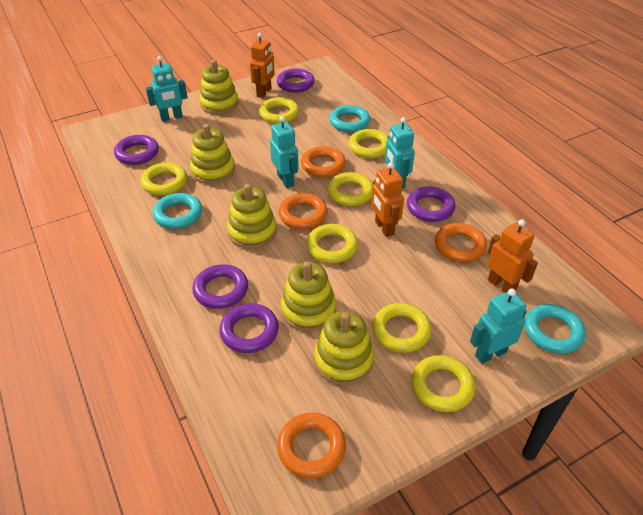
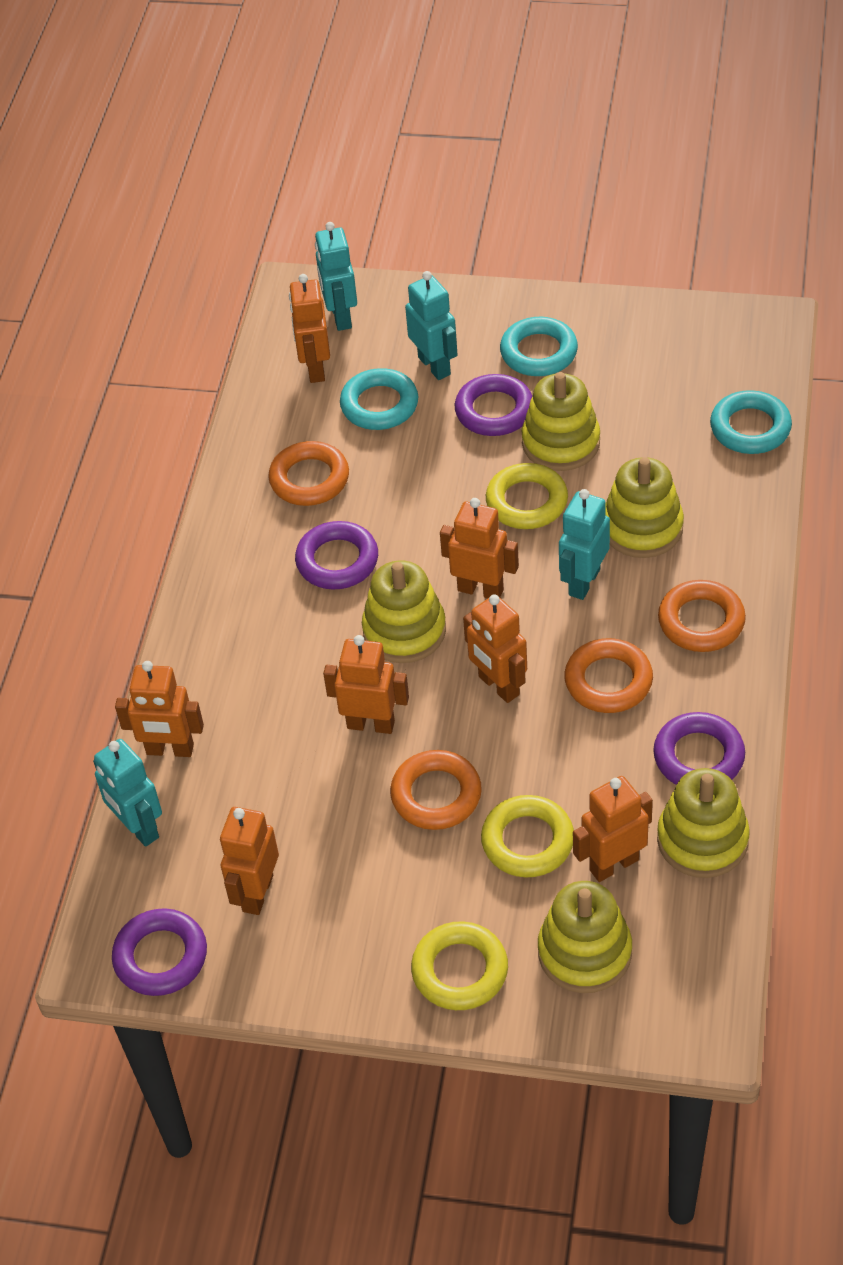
orange robot: [250,33,275,98] [371,162,404,237] [487,219,538,293] = 3 -> [115,661,204,757] [220,807,279,915] [289,274,330,383] [323,635,409,734] [440,498,519,599] [463,594,527,703] [573,776,653,882] = 7
purple ring: [114,135,159,165] [193,264,248,309] [219,303,279,353] [277,68,315,92] [407,187,456,222] = 5 -> [112,908,207,996] [295,521,378,590] [455,374,533,436] [653,712,745,785] = 4
yellow ring: [140,163,187,196] [259,97,299,124] [306,224,358,263] [327,172,373,206] [348,129,388,158] [373,303,432,353] [411,355,476,412] = 7 -> [411,921,508,1010] [481,795,574,877] [486,463,568,529] = 3

